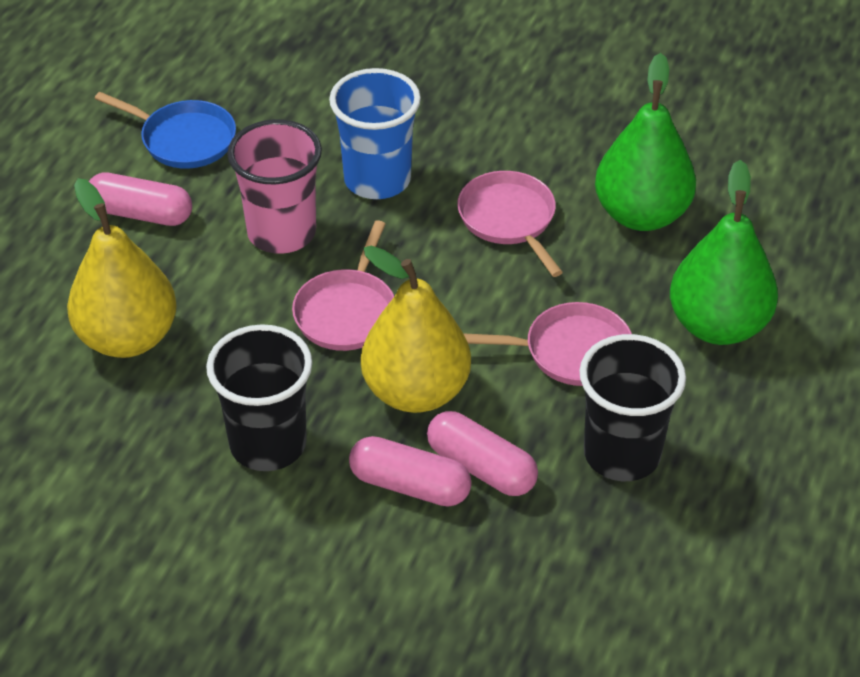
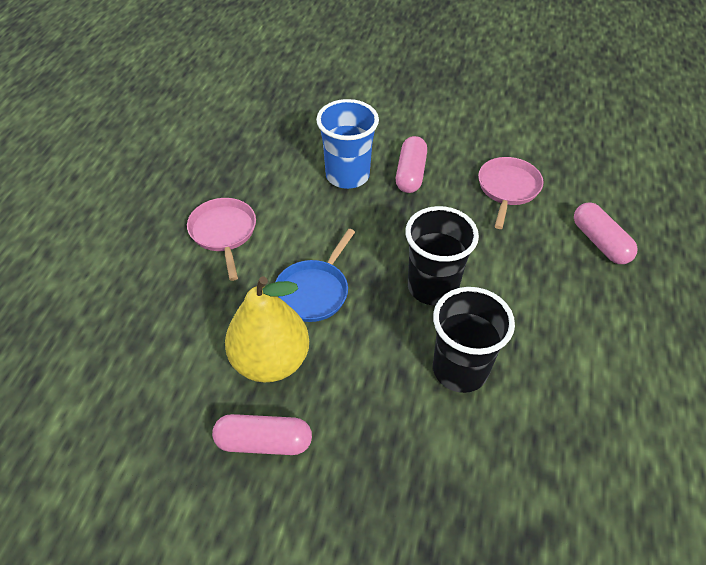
green pear: [595,53,696,231] [670,160,778,345] = 2 -> none = 0
pink cup: [227,119,322,254] = 1 -> none = 0
pink pan: [292,220,394,351] [457,171,563,277] [463,302,632,386] = 3 -> [187,198,256,281] [478,157,543,229] = 2
yellow pear: [67,178,177,358] [361,246,471,413] = 2 -> [225,276,309,383] = 1

